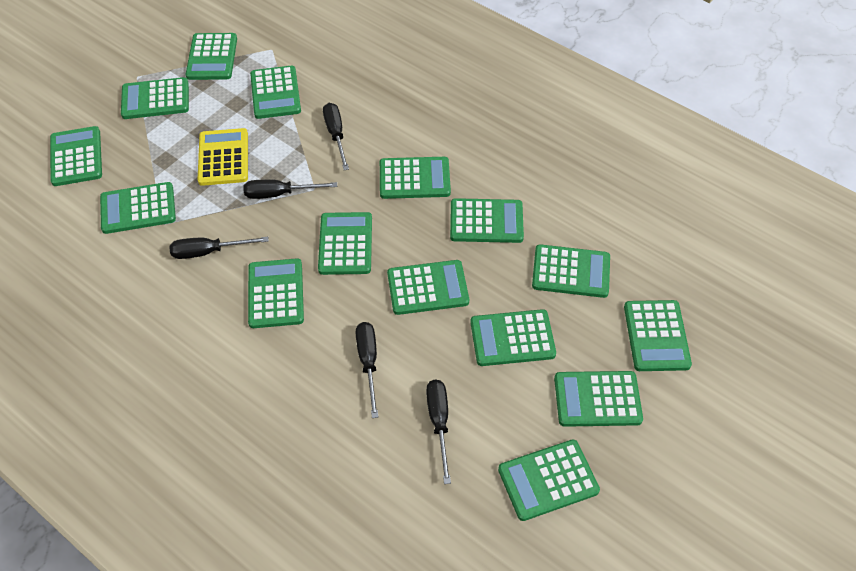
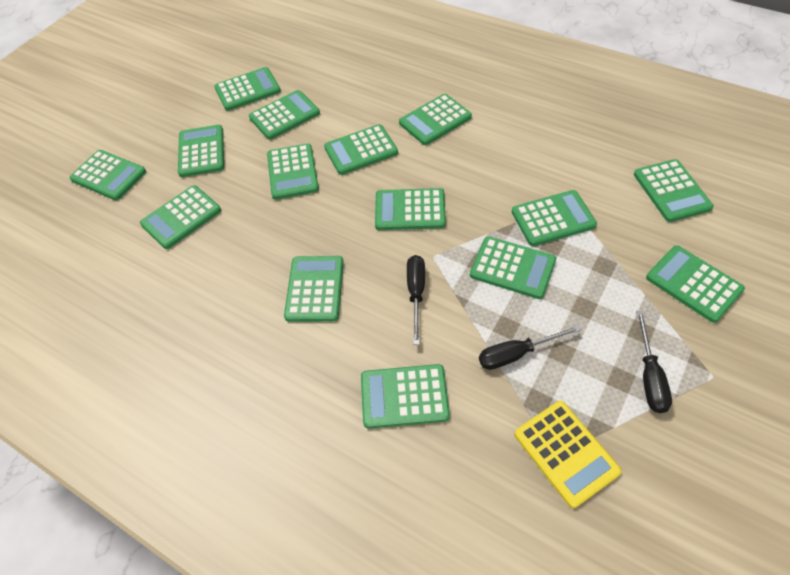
black screwdriver: [169,237,269,259] [243,179,337,199] [323,103,349,170] [356,322,378,418] [426,379,451,484] = 5 -> [407,255,425,345] [479,325,581,370] [636,310,672,413] = 3

